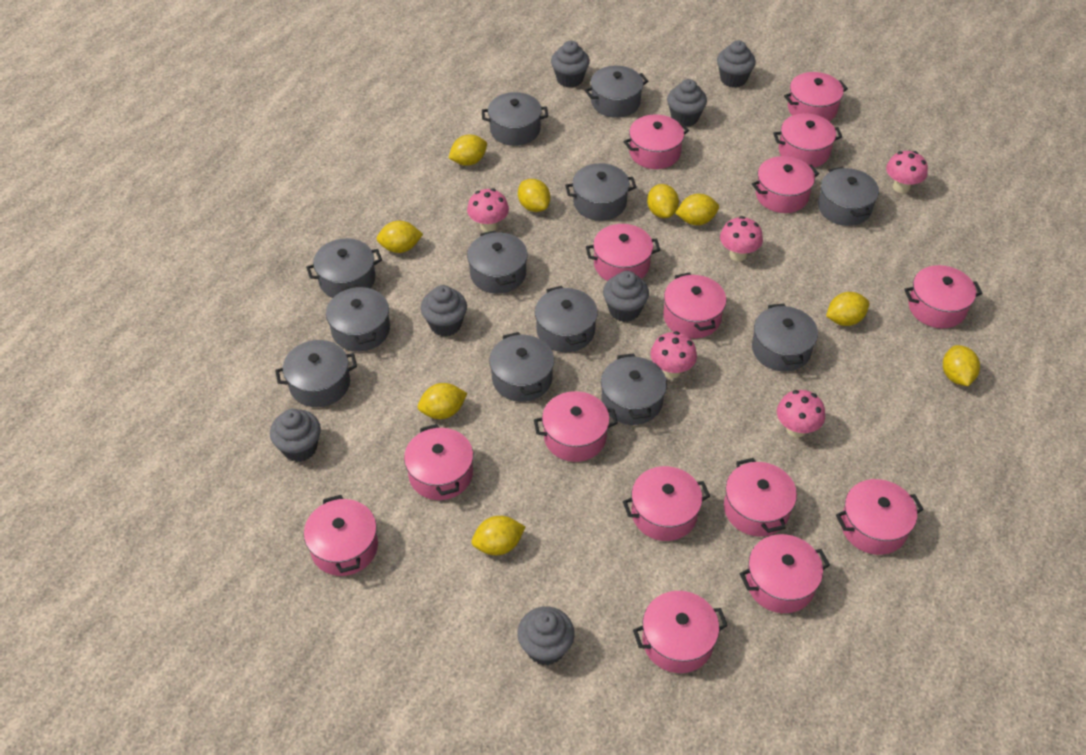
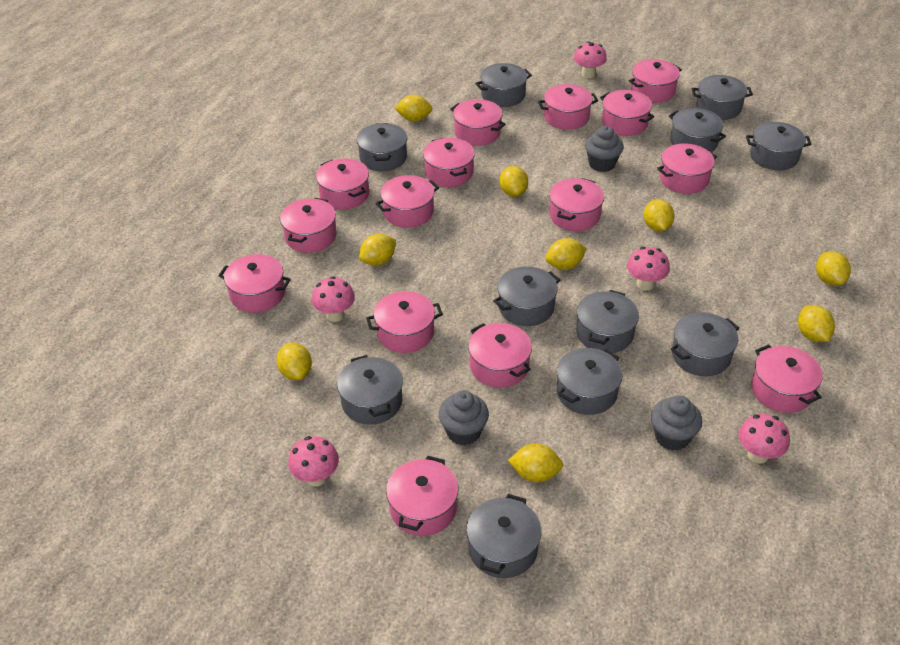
grey cupcake: [270,409,321,462] [421,285,467,336] [517,606,575,665] [551,41,590,88] [603,271,649,322] [667,79,707,127] [717,40,756,87] = 7 -> [439,391,489,445] [585,126,623,172] [651,395,702,451] = 3
grey pot: [275,340,357,407] [306,238,382,298] [326,285,390,352] [467,231,528,294] [482,92,548,146] [489,332,554,402] [535,286,598,352] [565,163,637,221] [585,66,648,118] [601,353,667,425] [752,304,818,372] [818,167,879,226] = 12 -> [337,355,403,425] [357,123,407,171] [466,494,541,578] [475,63,532,107] [493,266,560,326] [557,348,623,415] [576,290,639,353] [669,108,726,152] [671,312,739,376] [692,75,753,120] [746,122,812,170] = 11

